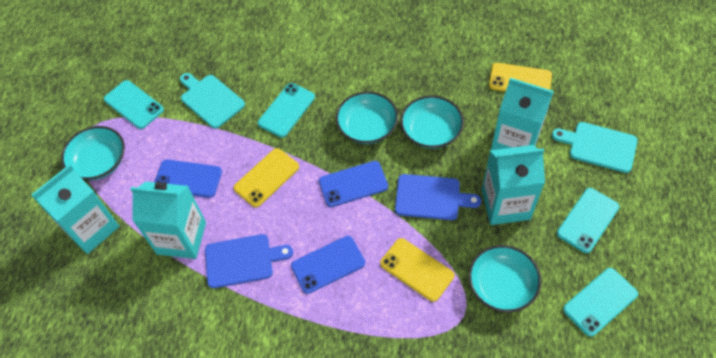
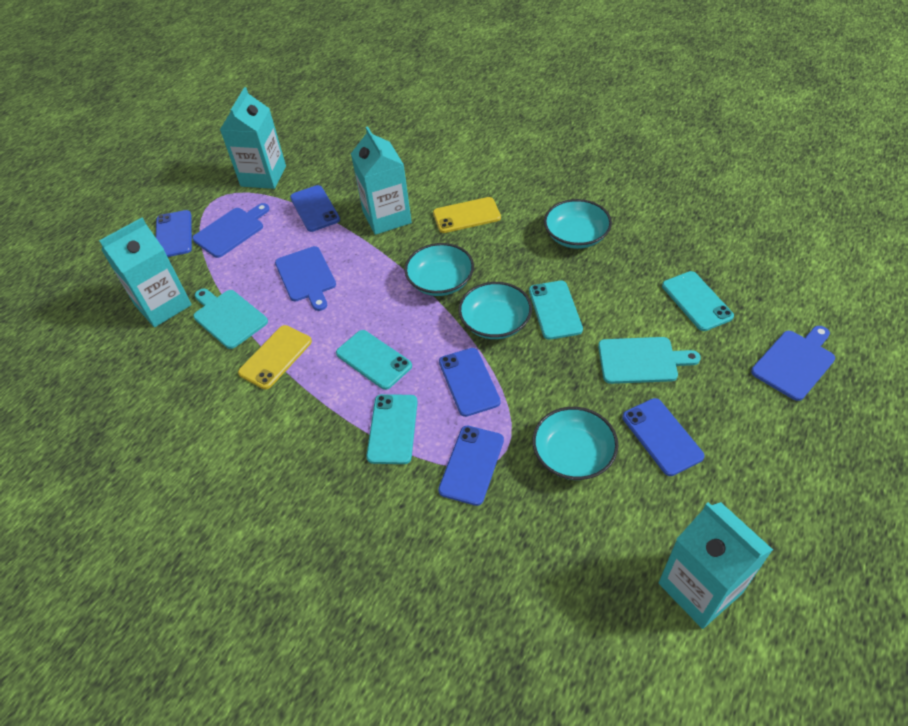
blue cutting board: [205,234,293,288] [395,174,481,220] = 2 -> [192,203,270,258] [275,246,336,311] [751,326,835,401] = 3
blue phone: [154,159,222,198] [291,236,365,294] [319,161,388,207] = 3 -> [156,210,192,257] [290,185,340,232] [438,426,504,506] [439,348,501,417] [622,398,705,476] = 5
yellow phone: [233,148,299,207] [380,238,454,302] [489,63,552,92] = 3 -> [238,325,312,389] [433,197,501,233] = 2

